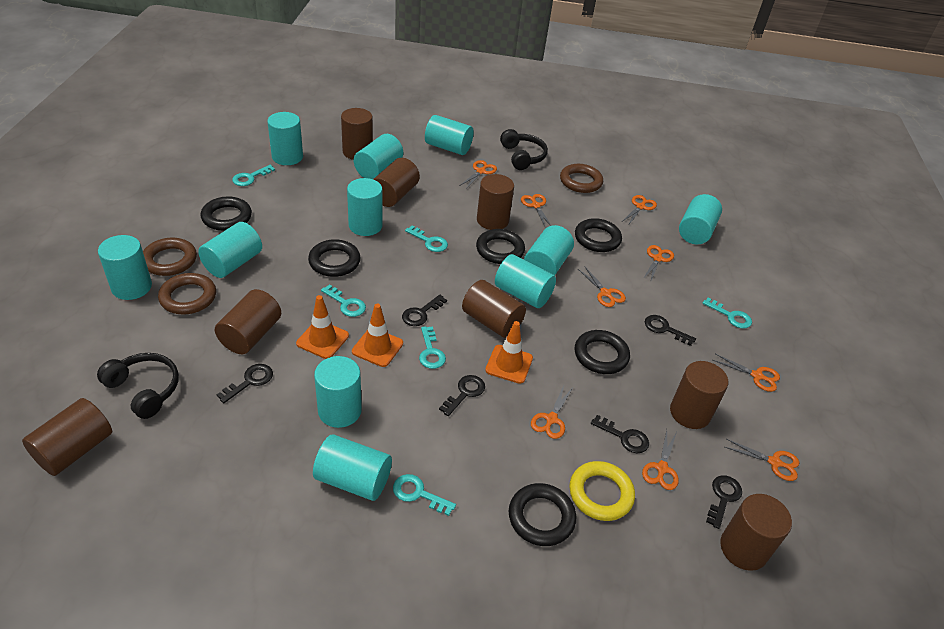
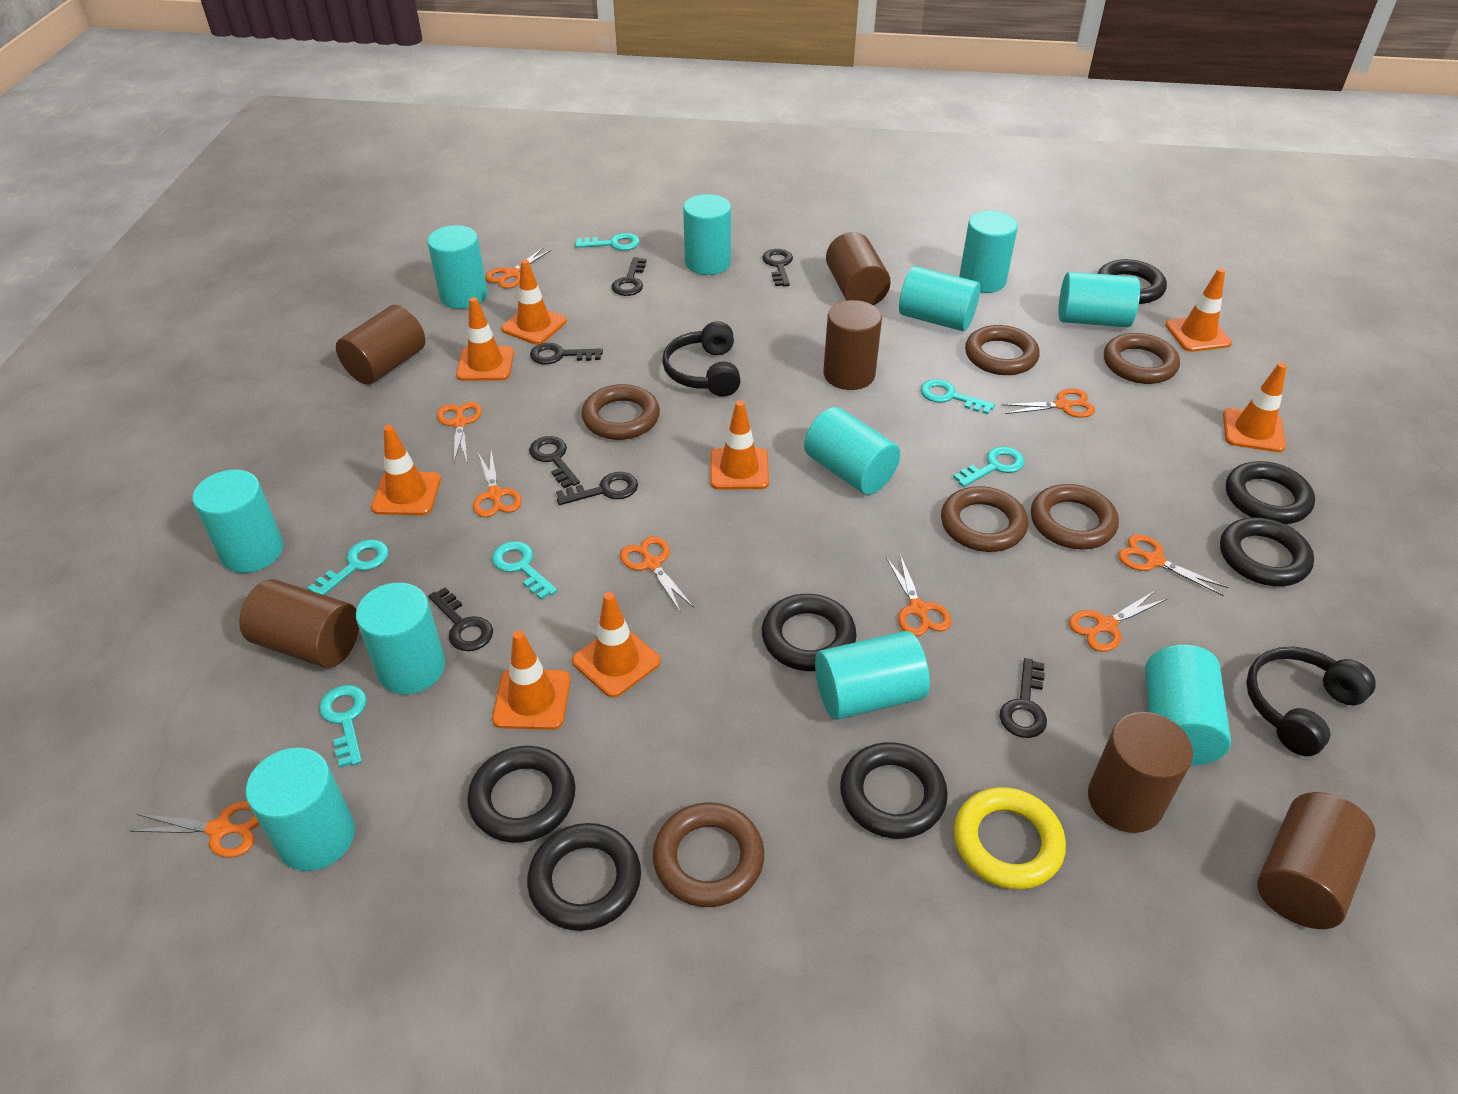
black key: [217,364,273,403] [402,295,447,326] [439,375,485,416] [591,415,649,453] [645,315,696,346] [706,475,742,529] = 6 -> [428,587,493,651] [529,436,580,488] [530,343,603,365] [556,472,638,505] [611,257,646,296] [762,249,793,286] [999,658,1047,738] = 7
black ring: [201,196,252,231] [308,239,360,277] [476,229,525,264] [509,483,576,546] [575,218,622,252] [575,330,630,374] = 6 -> [467,746,575,843] [527,823,641,931] [762,594,856,671] [840,742,948,839] [1097,259,1167,304] [1220,517,1314,586] [1226,461,1315,524] = 7
brown cylinder: [22,398,112,476] [215,289,281,354] [341,108,373,160] [373,158,420,207] [462,280,526,338] [477,174,514,230] [670,361,728,429] [720,494,792,571] = 8 -> [239,579,359,668] [336,305,426,385] [823,300,882,390] [826,232,891,305] [1088,712,1193,833] [1257,792,1376,929] = 6
brown ring: [143,238,197,276] [158,273,216,314] [560,164,603,193] = 3 -> [582,384,660,440] [653,802,764,907] [941,486,1028,552] [965,325,1040,375] [1031,484,1119,549] [1104,333,1180,384] = 6
orange traffic cone: [296,295,349,359] [352,304,403,367] [485,321,533,384] = 3 -> [371,425,441,515] [456,297,514,381] [492,630,571,730] [501,259,567,345] [572,592,661,698] [710,400,769,489] [1165,268,1232,352] [1223,363,1287,452] = 8

